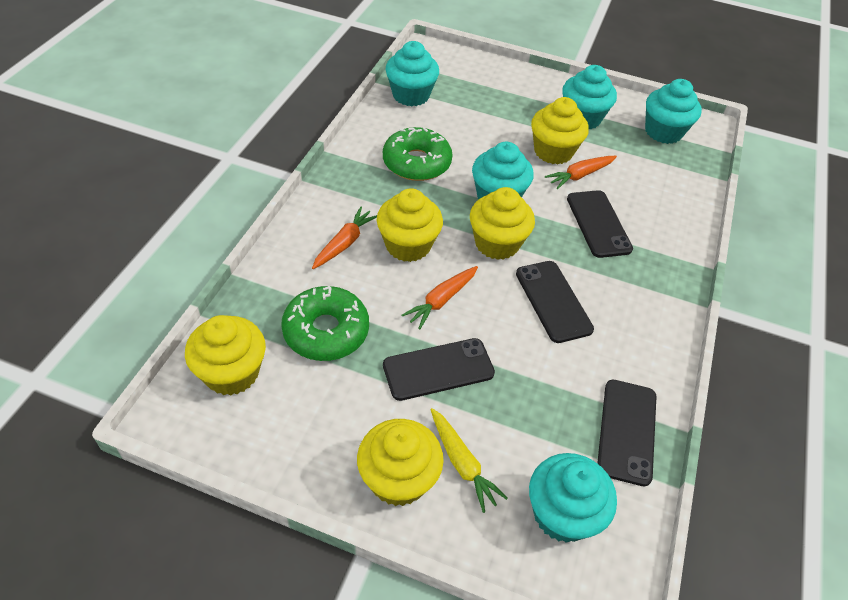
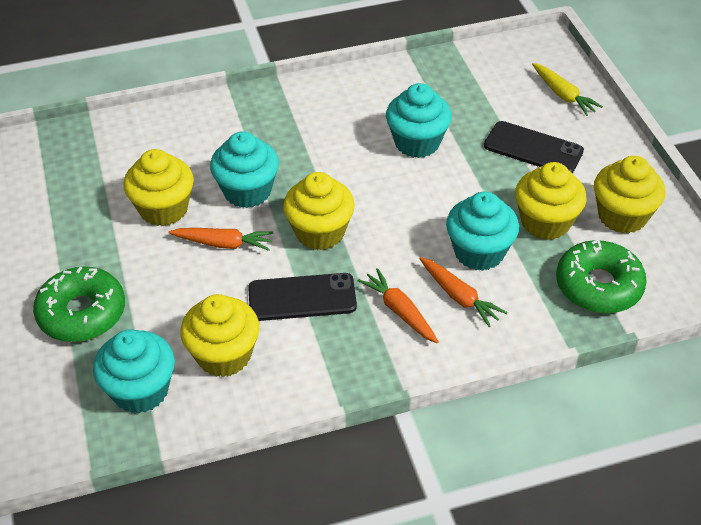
black phone: [383,338,495,401] [516,261,594,343] [567,190,633,258] [597,380,656,486] = 4 -> [248,273,357,321] [484,121,584,173] = 2
turquoise cupcake: [385,41,439,106] [472,142,534,200] [529,453,617,543] [562,65,617,129] [645,79,702,144] = 5 -> [93,329,175,414] [210,131,279,208] [386,83,452,158] [446,192,519,271] = 4

